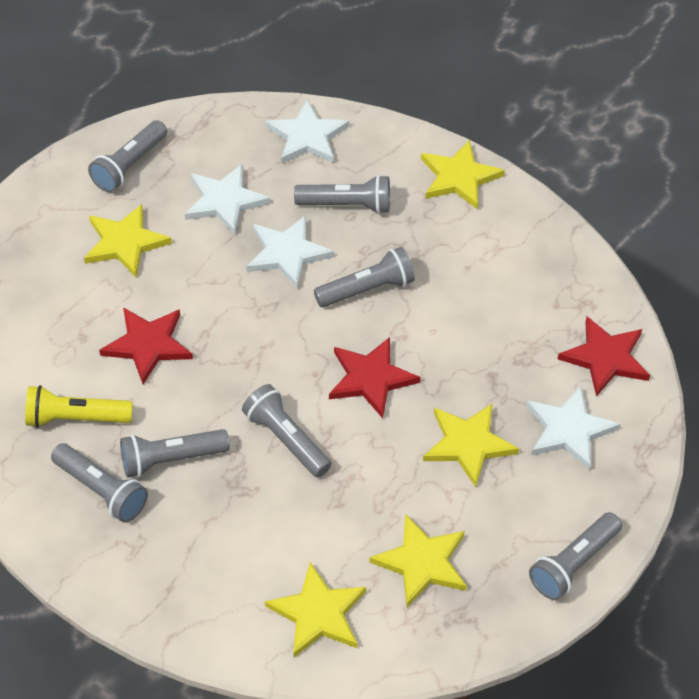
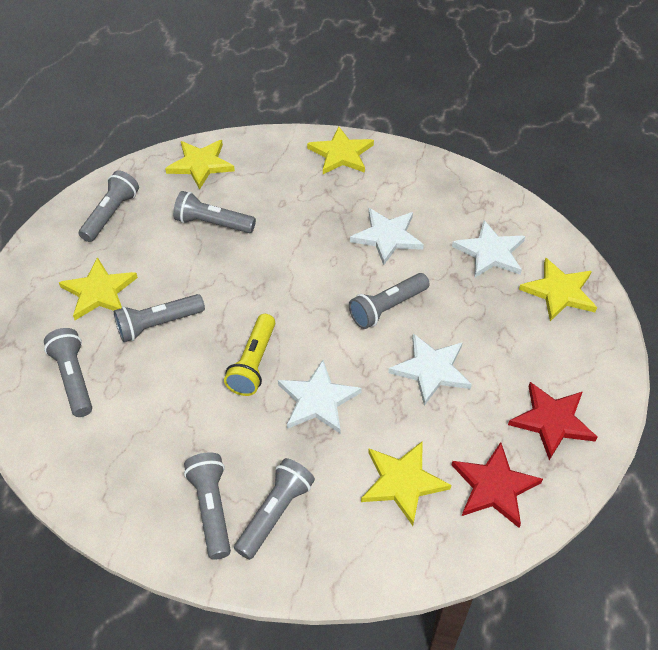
red star: [99,307,193,384] [329,337,421,418] [558,317,650,396] = 3 -> [452,442,543,528] [508,382,598,460] = 2

